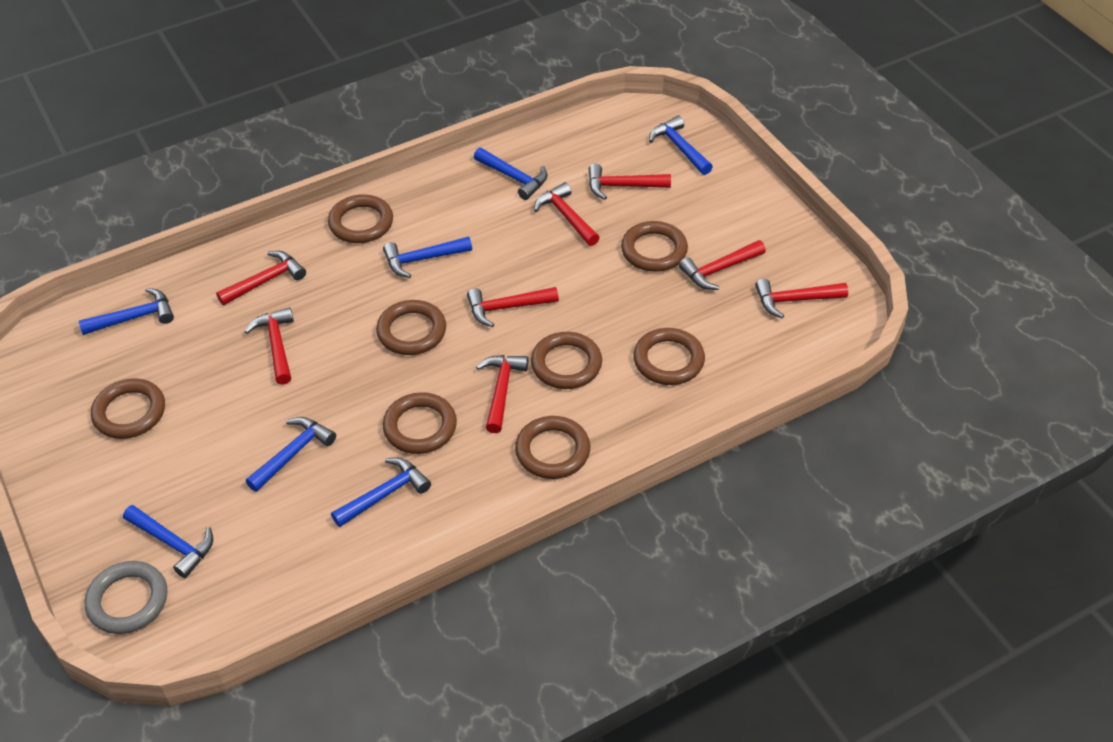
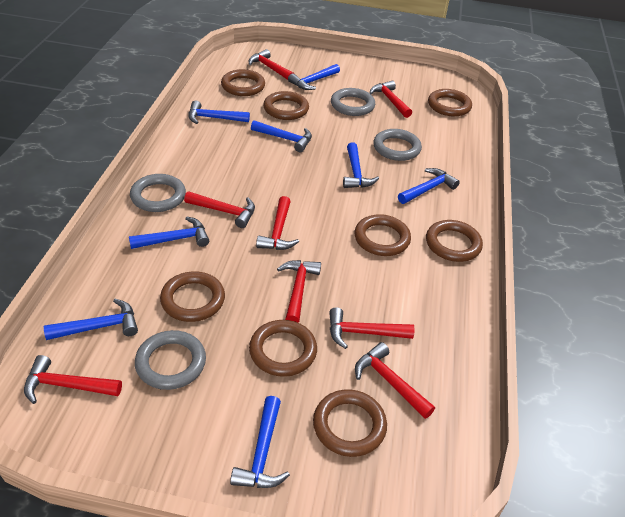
blue hammer: [79,288,174,335] [123,505,213,578] [246,417,336,492] [331,458,431,527] [383,237,472,278] [474,148,547,200] [649,116,713,175] = 7 -> [44,299,138,340] [129,217,209,249] [188,100,250,124] [230,396,290,488] [251,120,312,152] [288,64,340,90] [343,143,379,188] [398,168,460,204] = 8
grey ring: [85,561,167,634] = 1 -> [130,174,186,212] [135,330,206,390] [331,88,375,116] [373,129,422,161] = 4

